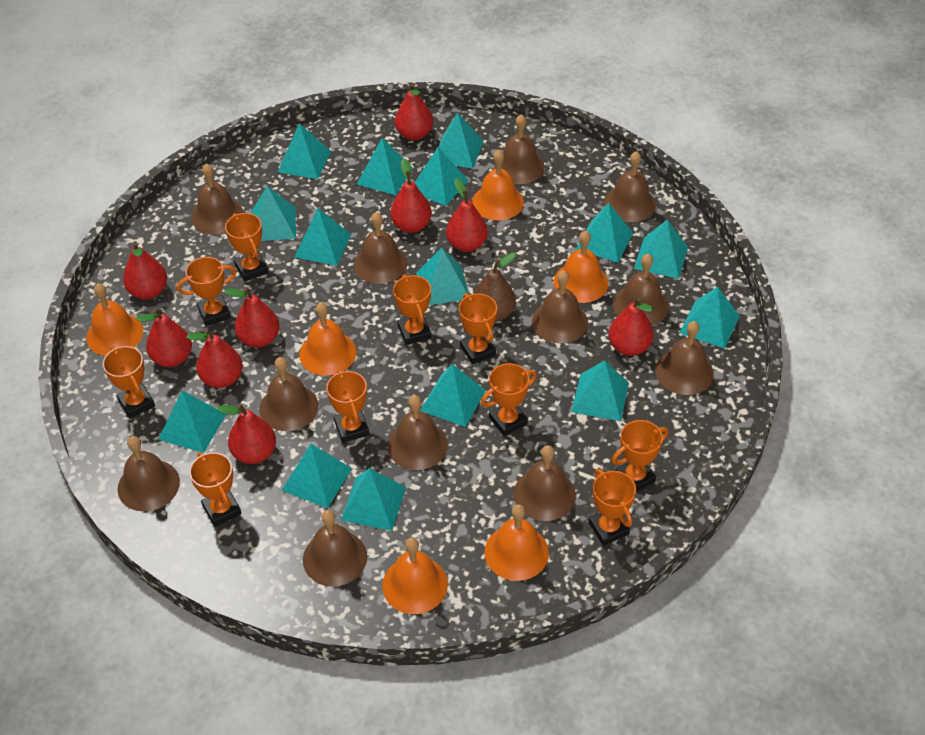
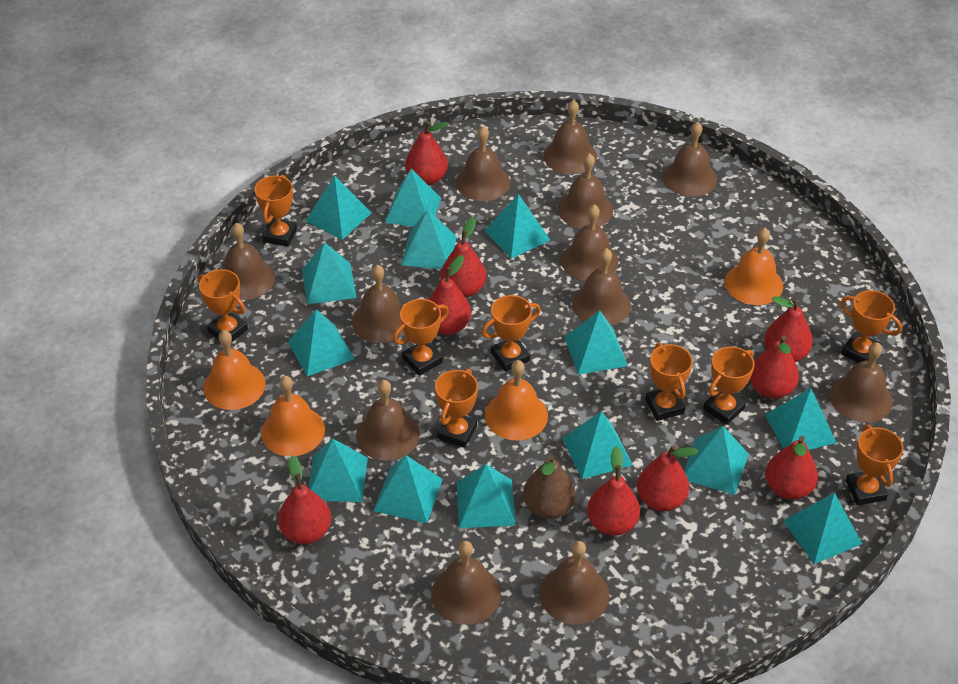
orange bell: [86,283,143,356] [299,302,357,376] [382,537,448,614] [472,150,524,221] [484,504,549,581] [554,231,608,303] = 6 -> [203,330,266,410] [261,376,325,456] [485,360,548,441] [725,228,783,305] = 4
orange trophy: [103,346,155,418] [177,257,237,326] [189,452,242,527] [225,213,268,282] [326,369,369,443] [393,274,431,345] [459,293,497,364] [481,363,537,436] [588,469,636,545] [612,420,668,492] = 10 -> [198,269,248,343] [255,175,297,247] [393,299,449,376] [435,369,478,448] [482,295,541,371] [645,343,693,421] [703,346,755,425] [840,290,902,363] [846,424,904,505] = 9
turquoise pyramid: [158,390,226,453] [252,186,296,241] [278,123,331,179] [281,444,352,508] [294,208,351,266] [341,468,406,531] [357,138,413,195] [415,147,469,206] [416,248,469,305] [420,364,486,427] [438,113,484,169] [571,360,629,421] [576,203,633,262] [634,220,688,279] [679,287,740,349] = 15 -> [288,309,355,376] [302,242,357,304] [306,175,371,240] [308,439,368,502] [373,455,443,523] [385,169,441,227] [401,209,457,269] [457,464,516,528] [485,194,550,259] [562,411,633,479] [565,310,628,375] [684,426,749,495] [765,388,837,450] [783,493,862,564] = 14

